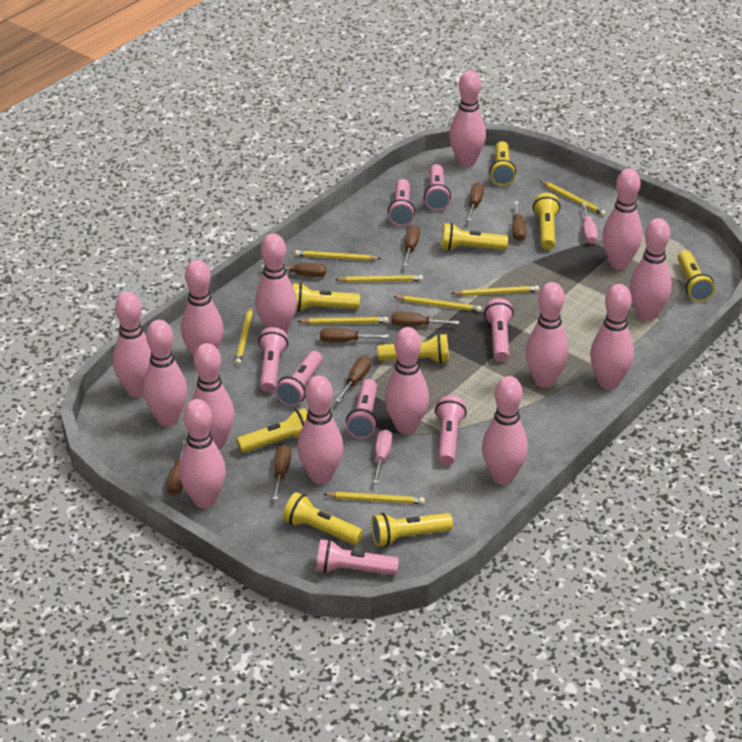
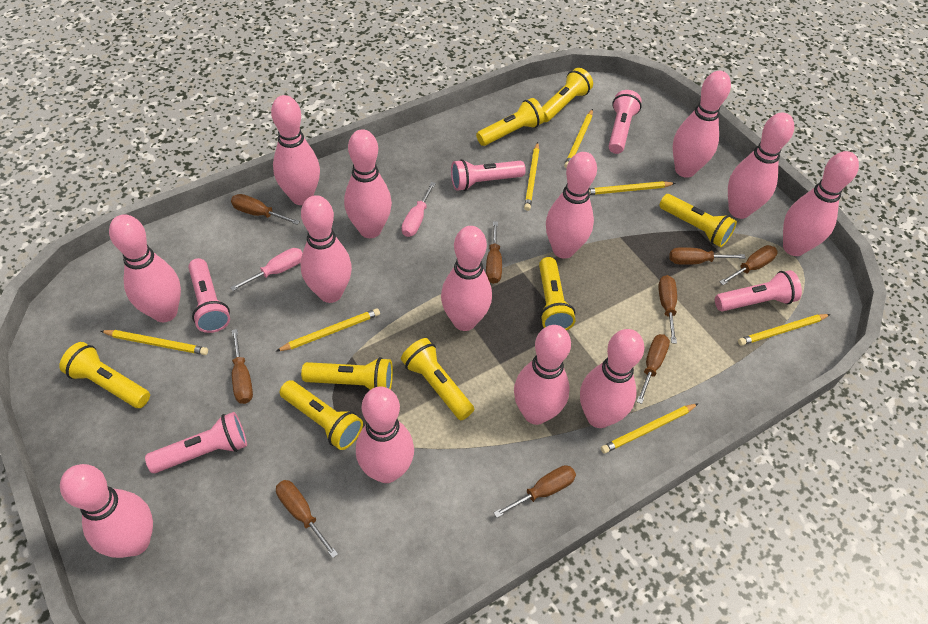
pink bowling pin: [113,292,151,398] [143,320,188,426] [179,399,226,508] [181,260,224,358] [192,343,235,450] [255,233,297,333] [297,375,343,484] [384,327,429,434] [449,71,486,167] [482,376,528,485] [525,282,569,388] [590,284,634,390] [602,169,642,270] [630,218,672,321] = 14 -> [60,464,153,558] [109,214,181,322] [271,95,320,205] [301,195,352,303] [344,129,392,238] [356,387,414,483] [441,226,492,331] [514,325,571,425] [546,152,597,259] [580,329,644,428] [673,71,731,178] [728,113,794,219] [783,151,859,256] = 13
pink flashlight: [258,327,288,393] [275,351,323,407] [316,539,399,575] [346,379,378,439] [388,179,415,226] [424,164,451,211] [435,396,467,465] [484,298,514,362] = 8 -> [145,412,247,473] [188,258,230,333] [451,159,526,191] [608,90,642,154] [715,270,802,311] = 5
yellow flashlight: [237,408,308,453] [283,492,363,545] [293,283,360,312] [371,513,453,547] [377,333,449,364] [441,223,508,251] [489,141,516,186] [533,193,560,250] [678,251,715,302] = 9 -> [59,342,150,408] [280,380,363,450] [301,357,393,390] [401,338,474,420] [476,98,545,146] [539,257,575,330] [542,68,593,122] [659,194,737,247] = 8
yellow pencil: [235,306,253,365] [295,250,381,261] [297,317,388,324] [323,492,425,504] [335,275,423,282] [394,296,482,312] [451,286,539,296] [540,181,606,216] = 8 -> [101,330,208,355] [276,308,380,352] [524,142,539,211] [564,109,593,168] [589,181,676,195] [601,403,699,454] [738,314,831,346] = 7

